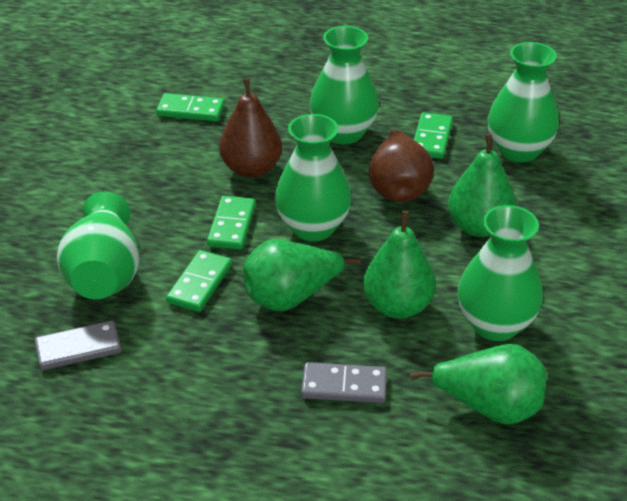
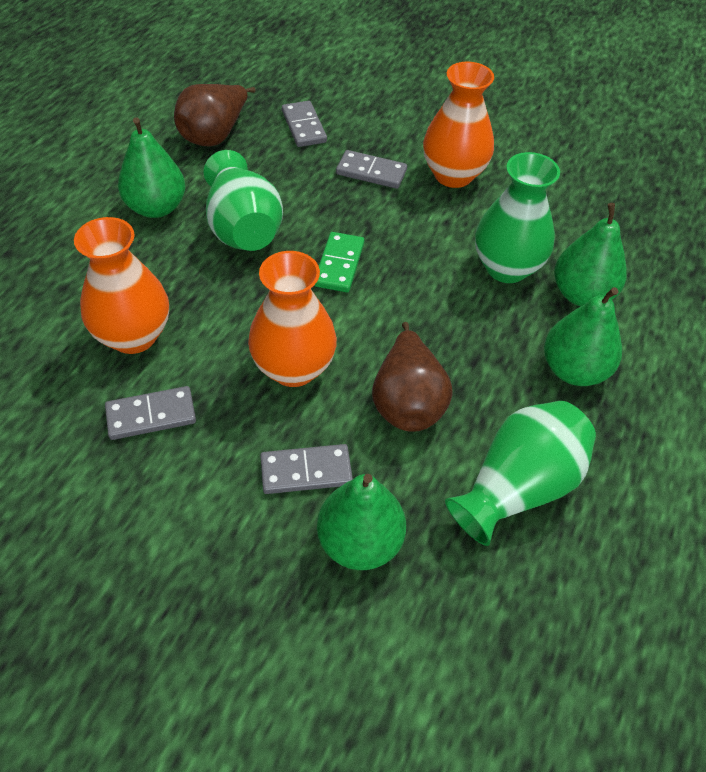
green domino: [156,93,225,121] [166,250,232,312] [207,196,256,250] [414,112,453,159] = 4 -> [314,232,364,292] = 1
green vase: [57,192,140,299] [275,114,352,241] [310,26,379,144] [457,205,543,341] [488,42,559,162] = 5 -> [204,150,283,251] [445,401,596,546] [475,152,560,283] = 3
grey domino: [35,321,122,370] [301,362,387,403] = 2 -> [105,386,196,440] [260,444,353,494] [282,101,327,147] [336,150,407,189] = 4
orange vase: none = 0 -> [74,217,169,354] [248,251,337,387] [423,62,494,188] = 3

